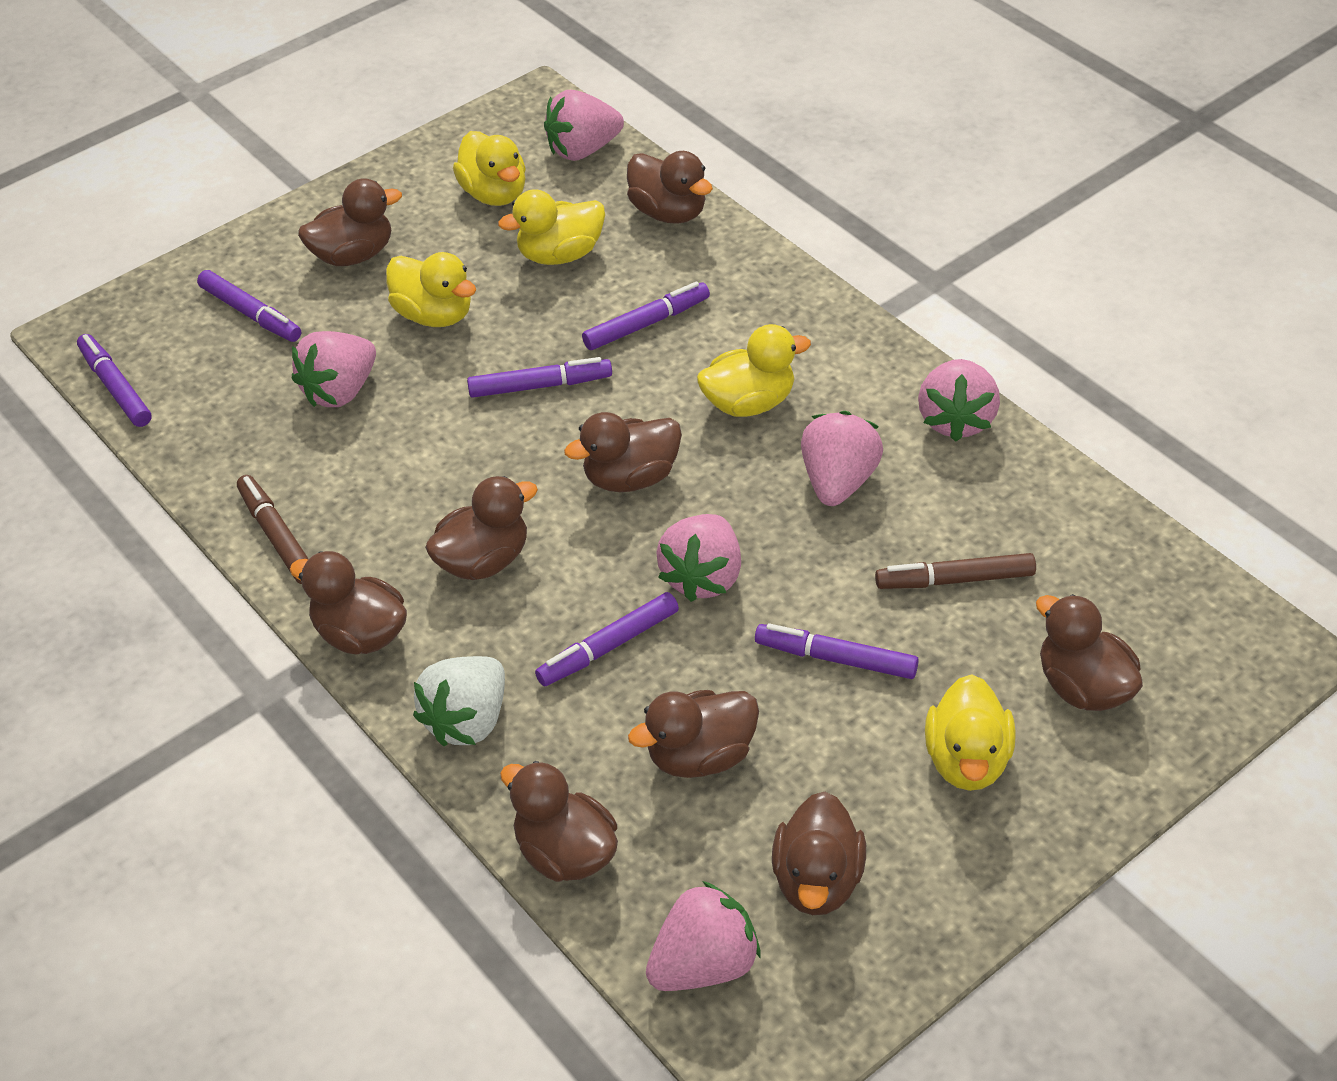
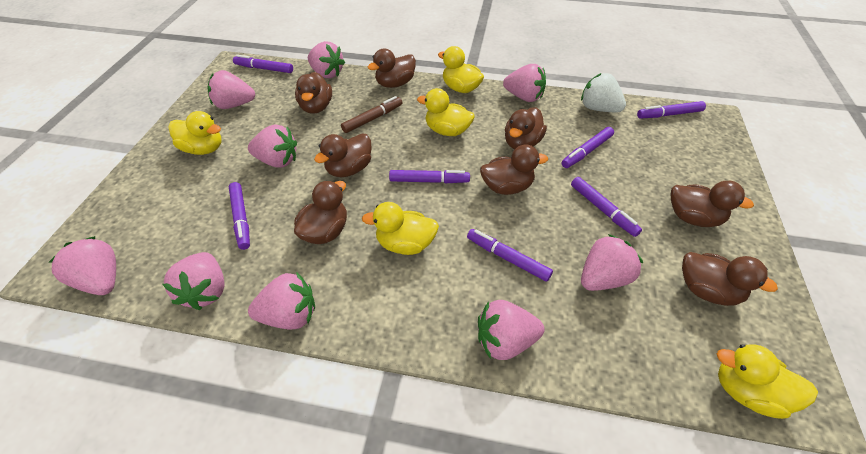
brown duck: [290,551,407,654] [298,178,402,266] [425,476,538,580] [500,761,618,882] [564,412,682,492] [627,151,713,224] [628,690,759,778] [772,792,866,915] [1036,594,1143,711] = 9 -> [294,181,347,244] [295,72,332,114] [314,134,372,177] [368,49,416,88] [480,144,548,195] [505,107,547,149] [671,181,754,227] [682,252,778,306] = 8
brown marker: [237,475,308,584] [875,553,1036,589] = 2 -> [341,96,402,133] = 1
pink strawberry: [292,331,376,407] [544,90,624,161] [646,881,761,991] [657,514,741,602] [801,411,883,506] [918,359,1000,442] = 6 -> [49,236,116,295] [163,252,225,310] [207,70,255,109] [248,124,297,168] [248,272,315,329] [308,41,345,78] [478,300,545,360] [503,64,546,102] [581,234,643,291] = 9
purple marker: [77,334,152,427] [197,270,301,342] [467,357,612,398] [535,592,679,686] [582,281,710,350] [755,623,919,679] = 6 -> [229,182,250,250] [233,55,293,73] [389,170,470,183] [467,229,553,282] [562,127,614,168] [571,177,642,237] [637,101,706,118] = 7

